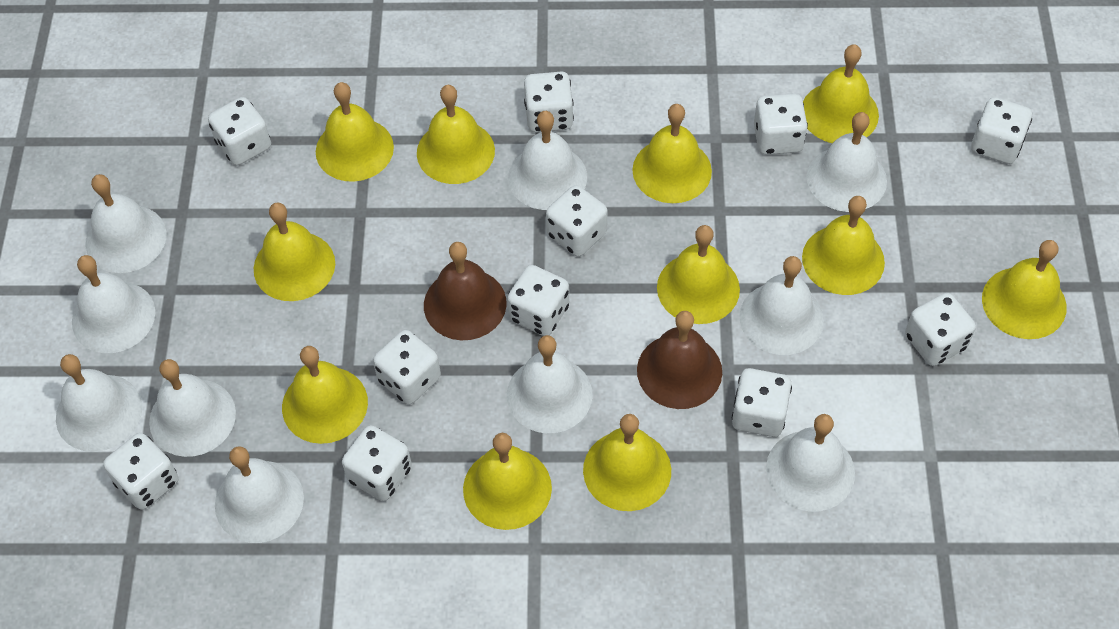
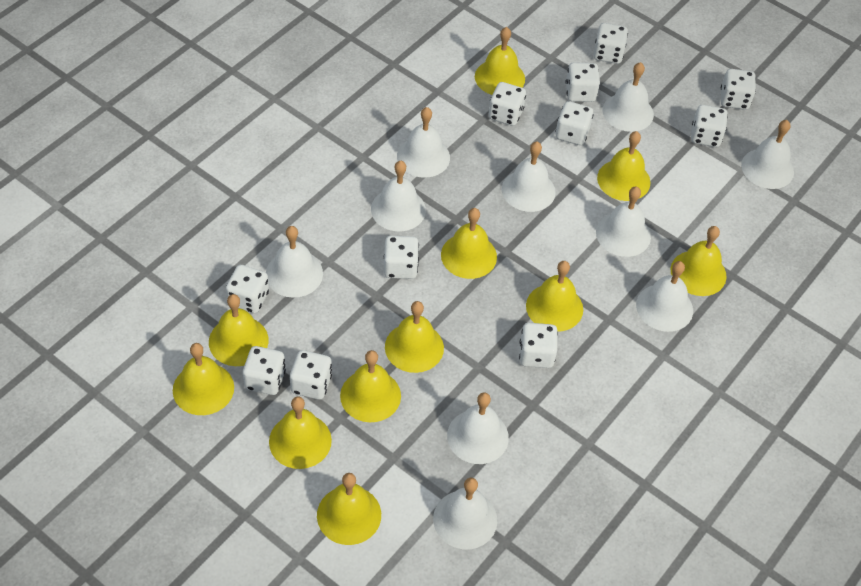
brown bell: [424,242,507,340] [637,311,722,409] = 2 -> none = 0

